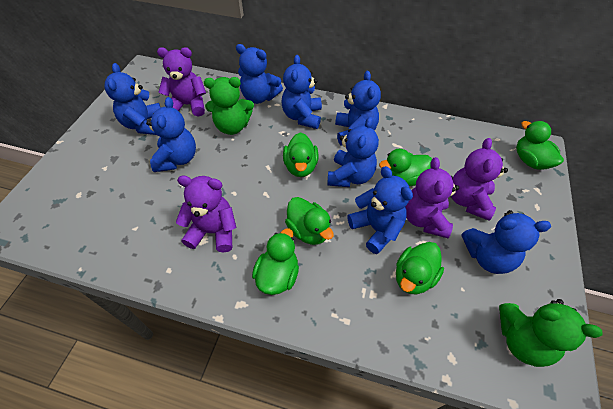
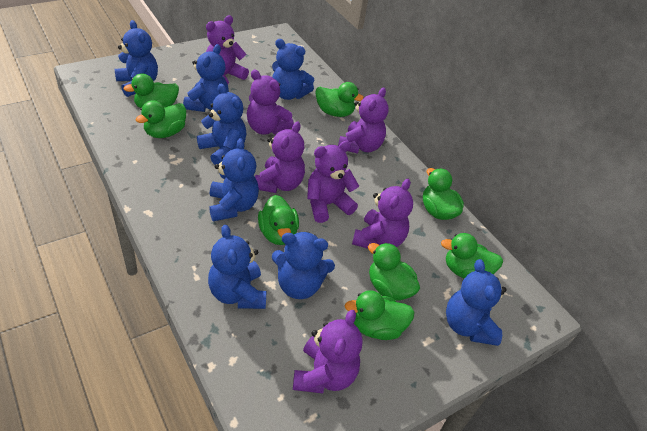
green duck: [252,228,299,295] [283,132,319,177] [285,197,334,245] [379,149,432,186] [396,242,444,295] [516,121,564,170] = 6 -> [123,73,179,108] [136,100,186,138] [258,195,299,245] [315,82,364,117] [344,290,415,340] [368,243,420,301] [423,168,464,220] [441,233,503,279] = 8
green teddy bear: [204,77,254,135] [499,299,603,367] = 2 -> none = 0
purple teddy bear: [157,47,206,116] [176,176,237,252] [405,157,459,238] [451,138,508,221] = 4 -> [206,15,249,84] [247,70,294,135] [255,121,305,193] [293,310,363,393] [307,141,359,223] [338,87,389,154] [352,179,413,249] = 7

